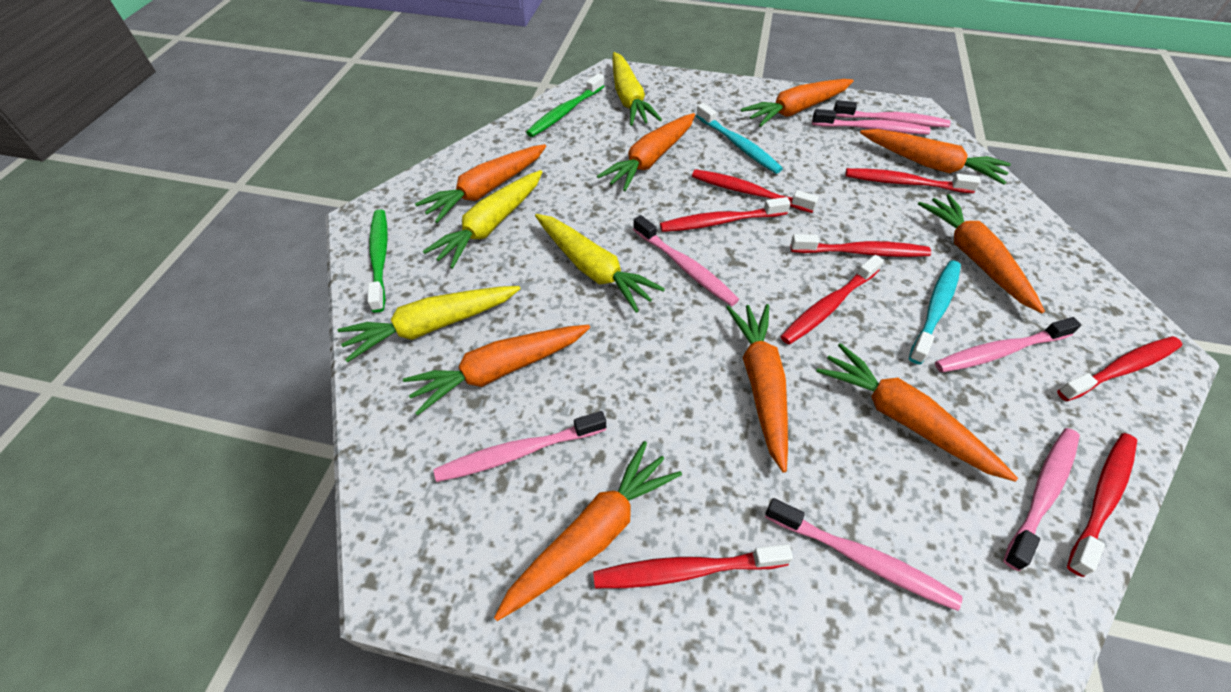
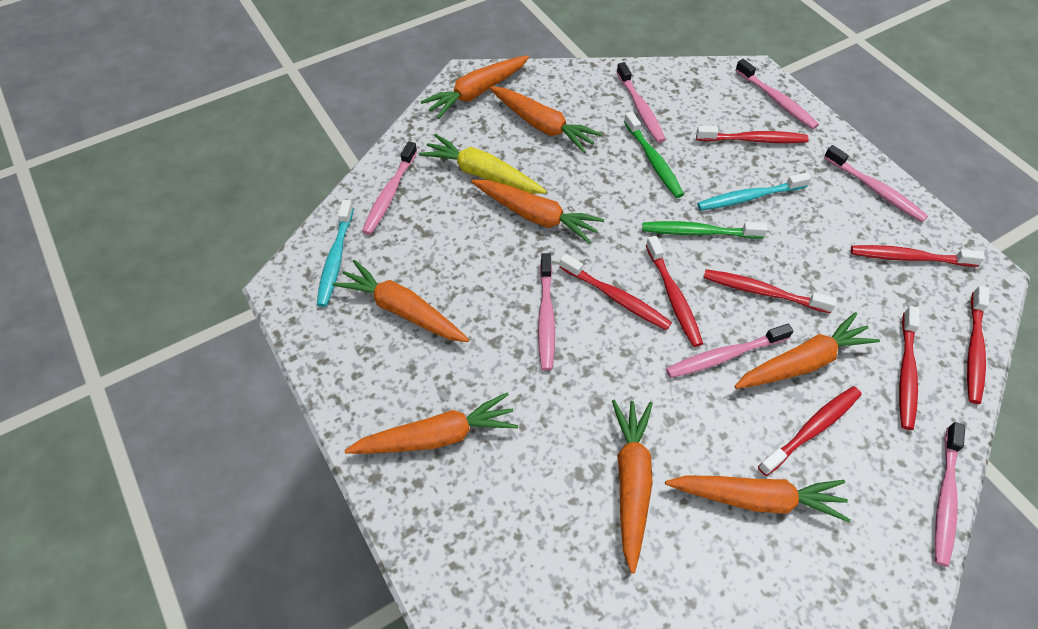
orange carrot: [403,325,590,416] [415,144,546,223] [494,441,682,621] [597,113,695,191] [726,304,788,473] [741,79,854,127] [816,343,1018,482] [860,129,1011,185] [918,194,1045,313] = 9 -> [332,260,469,342] [344,392,518,454] [420,55,529,119] [471,180,604,244] [490,86,602,153] [612,400,653,573] [665,475,851,522] [734,312,880,389] = 8
yellow carrot: [338,286,521,363] [423,170,542,269] [535,214,665,313] [612,52,662,126] = 4 -> [419,134,547,194] = 1

